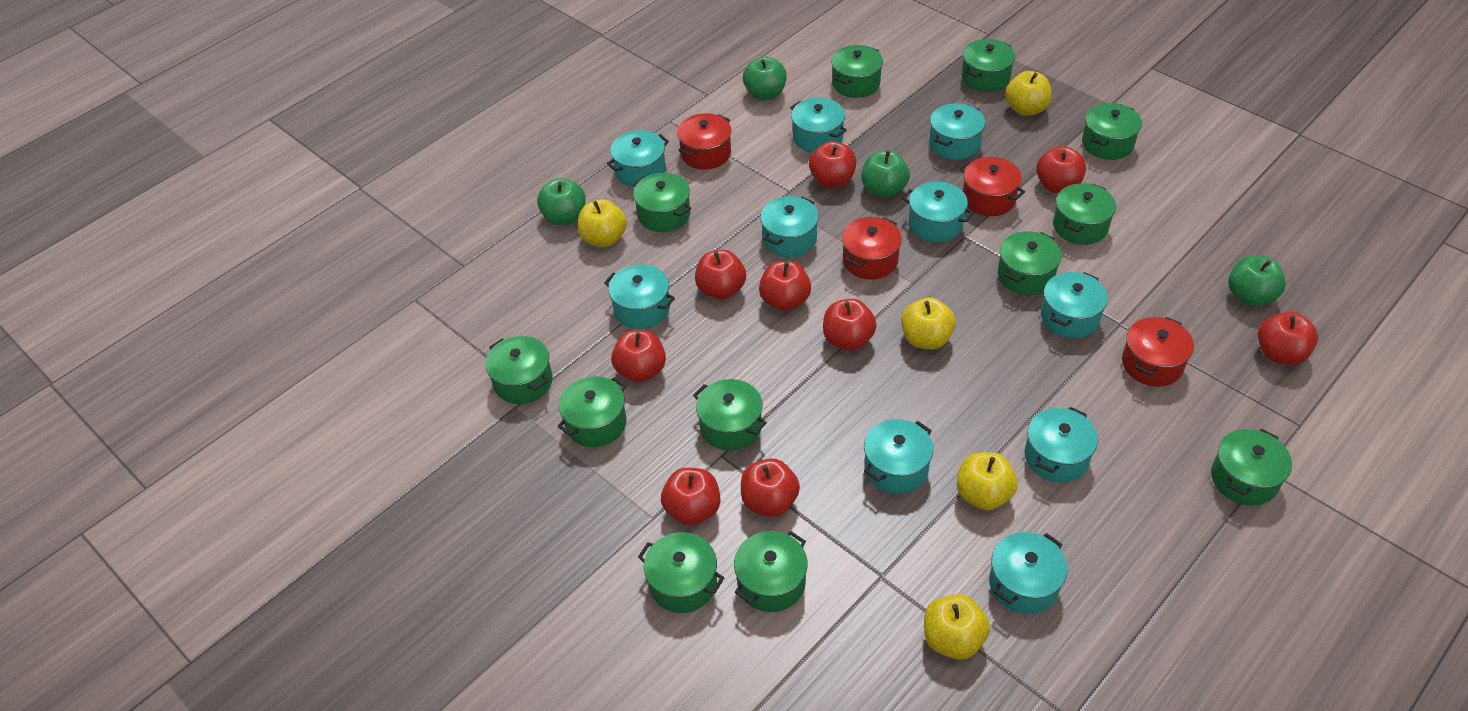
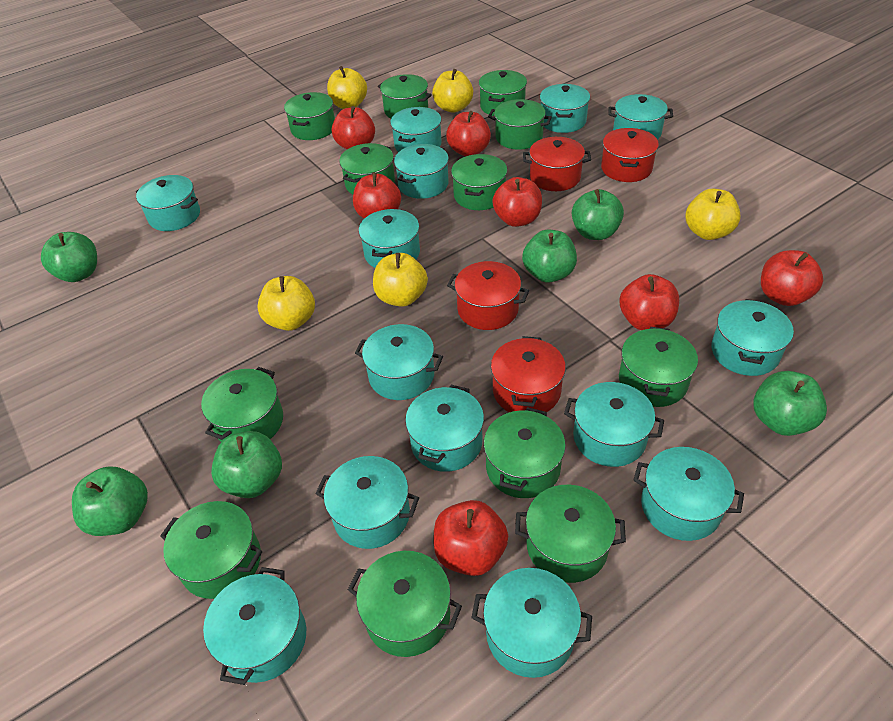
green apple: [537,178,586,225] [743,56,787,100] [861,150,910,198] [1228,255,1286,306] = 4 -> [41,232,97,282] [72,466,148,536] [211,431,282,498] [522,229,577,283] [572,189,624,240] [753,371,827,436] = 6
red apple: [611,330,666,382] [661,468,720,526] [695,250,746,300] [741,458,800,517] [759,261,811,311] [809,141,856,188] [823,299,877,351] [1036,146,1086,193] [1258,312,1318,365] = 9 -> [332,106,375,149] [353,172,401,219] [434,500,508,576] [446,111,491,156] [492,177,542,227] [619,274,679,330] [761,250,823,306] = 7
turquoise pot: [604,264,675,329] [607,130,669,187] [760,196,819,257] [790,98,847,153] [864,419,933,494] [903,181,974,242] [929,103,985,160] [989,532,1068,614] [1025,407,1098,483] [1041,272,1108,338] = 10 -> [136,175,200,231] [203,567,306,685] [315,456,419,549] [355,324,443,400] [359,209,420,268] [390,107,442,152] [394,144,449,199] [405,385,484,472] [471,568,592,678] [540,84,590,133] [564,382,664,467] [609,94,673,140] [633,447,744,541] [711,299,794,376] = 14

